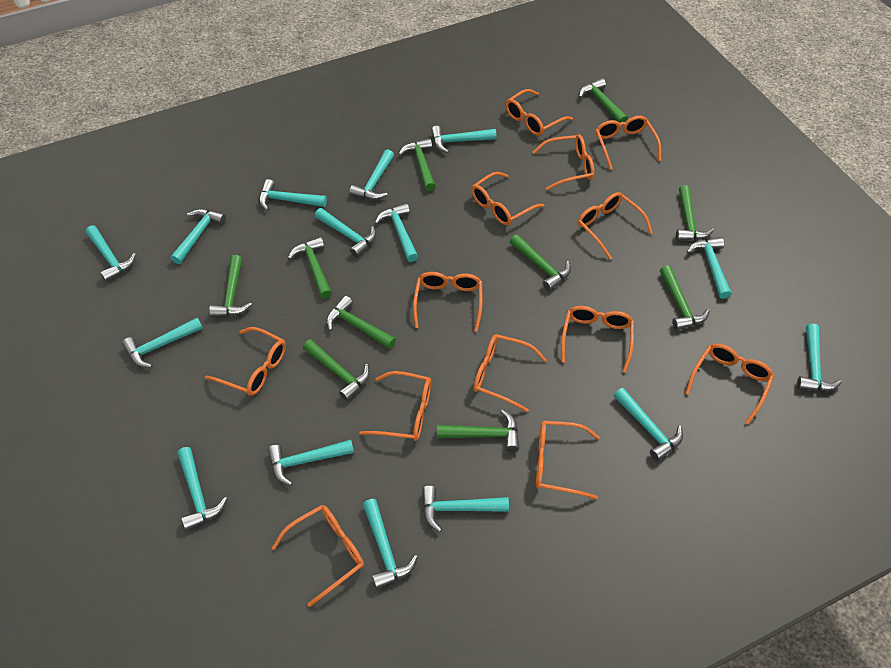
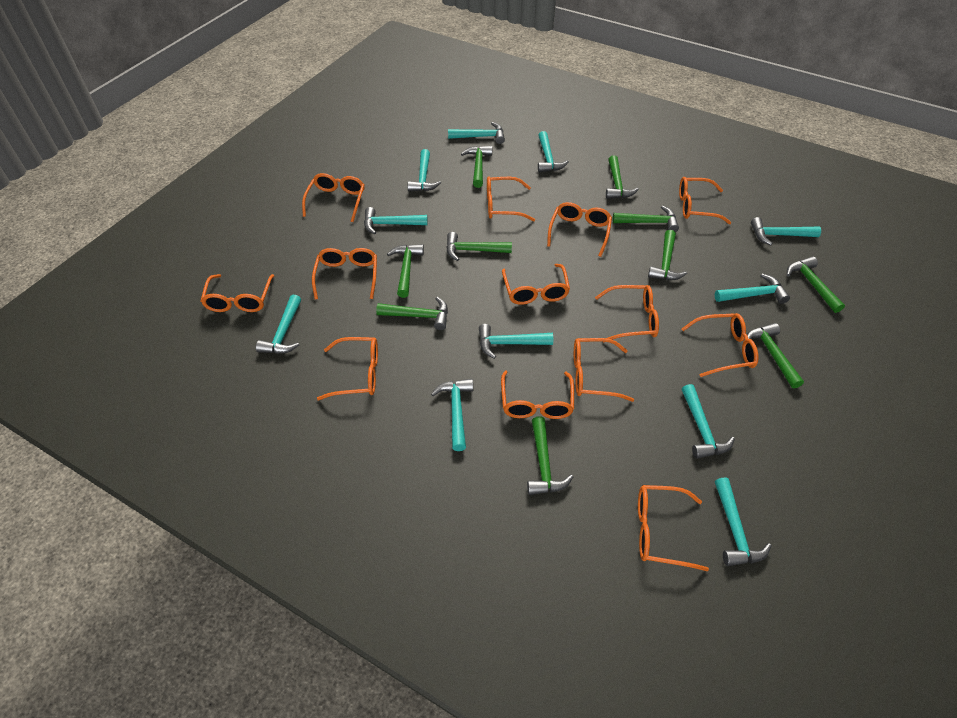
turquoise hammer: [86,225,136,282] [122,318,203,368] [171,209,226,264] [177,447,228,531] [259,179,327,211] [268,440,354,486] [315,208,376,257] [349,149,394,200] [363,499,418,589] [375,203,418,262] [422,486,509,532] [431,126,497,153] [614,388,683,461] [687,237,732,299] [797,323,842,391] = 15 -> [256,295,301,354] [364,207,428,234] [408,149,441,192] [431,379,473,451] [448,122,505,144] [479,324,553,359] [538,131,569,173] [682,384,735,459] [715,274,790,304] [715,478,771,566] [751,217,821,245] = 11

